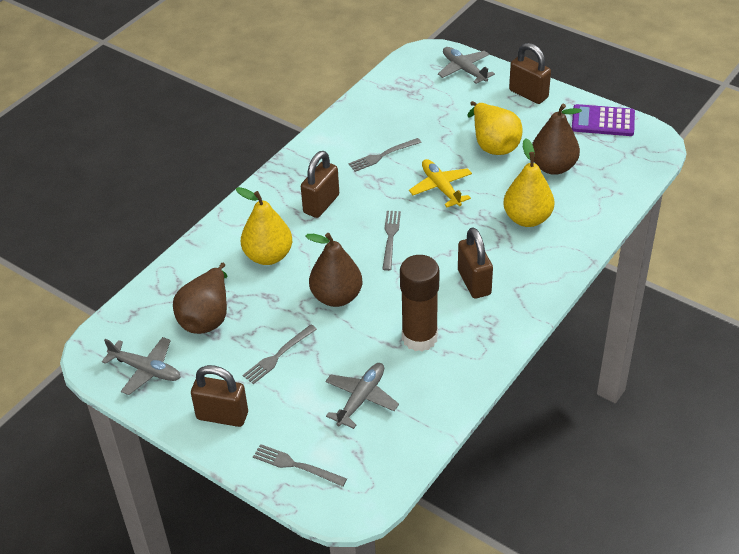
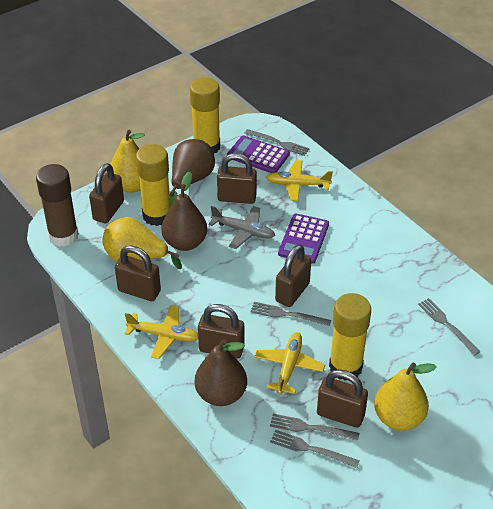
brown padlock: [191,365,248,427] [301,151,339,218] [458,227,493,299] [509,43,551,104] = 4 -> [89,163,124,223] [115,245,161,301] [198,304,244,359] [217,153,257,204] [275,244,311,307] [317,369,368,428] = 6
grey fork: [243,325,317,384] [253,444,347,487] [349,138,422,172] [382,211,401,271] = 4 -> [245,129,310,156] [250,302,331,327] [270,414,359,441] [270,430,359,468] [418,298,480,356] = 5
grey plane: [102,337,181,395] [325,363,399,429] [438,47,495,84] = 3 -> [208,206,275,249] = 1
purple calculator: [572,104,635,136] = 1 -> [227,136,290,173] [278,214,329,264] = 2
yellow glue stick: none = 0 -> [136,144,171,226] [190,77,220,154] [329,293,371,381] = 3
yellow plane: [409,159,472,207] = 1 -> [125,305,198,359] [255,332,325,394] [266,160,333,201] = 3

